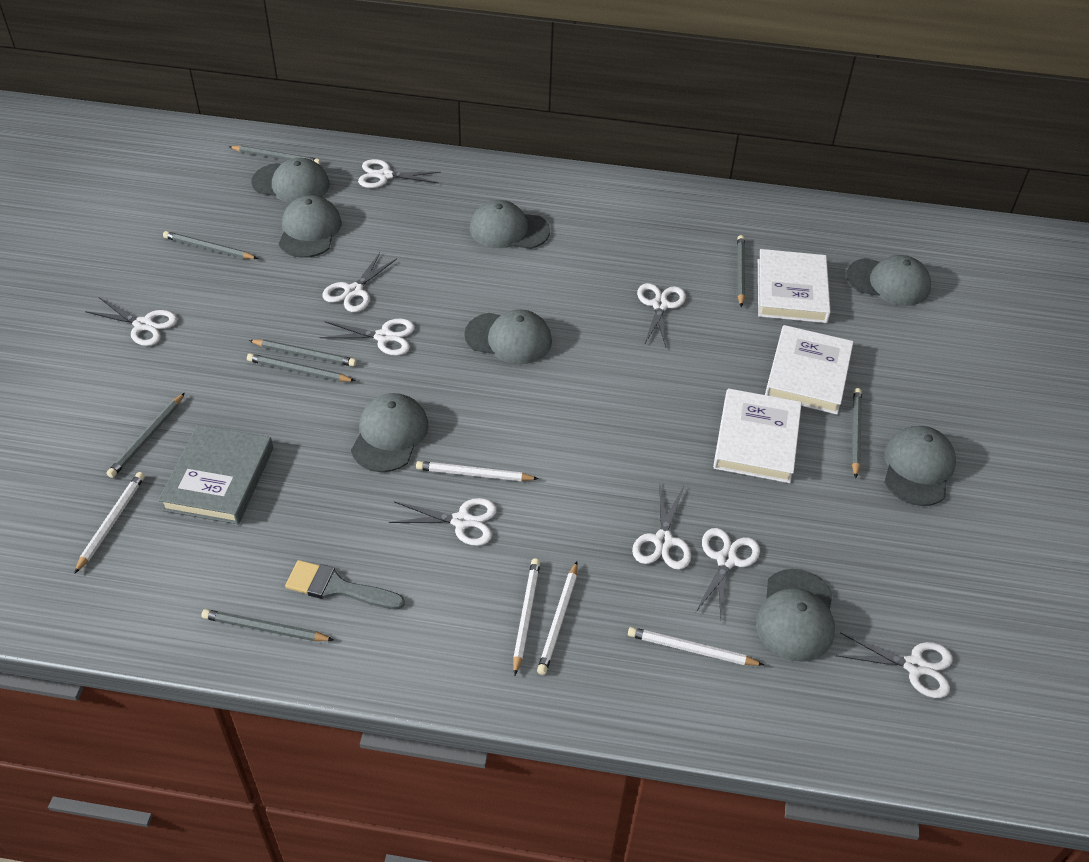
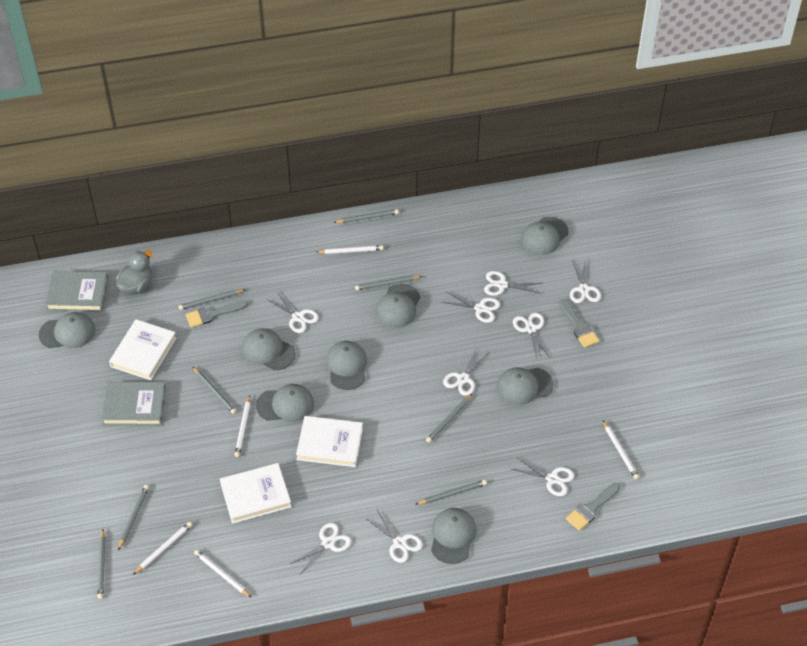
grey book: [158,425,273,524] = 1 -> [45,271,108,312] [101,382,166,426] = 2
grey brush: [285,560,405,610] = 1 -> [186,300,248,328] [559,299,599,348] [566,483,620,531] = 3
grey duck: none = 0 -> [116,251,152,295] = 1

